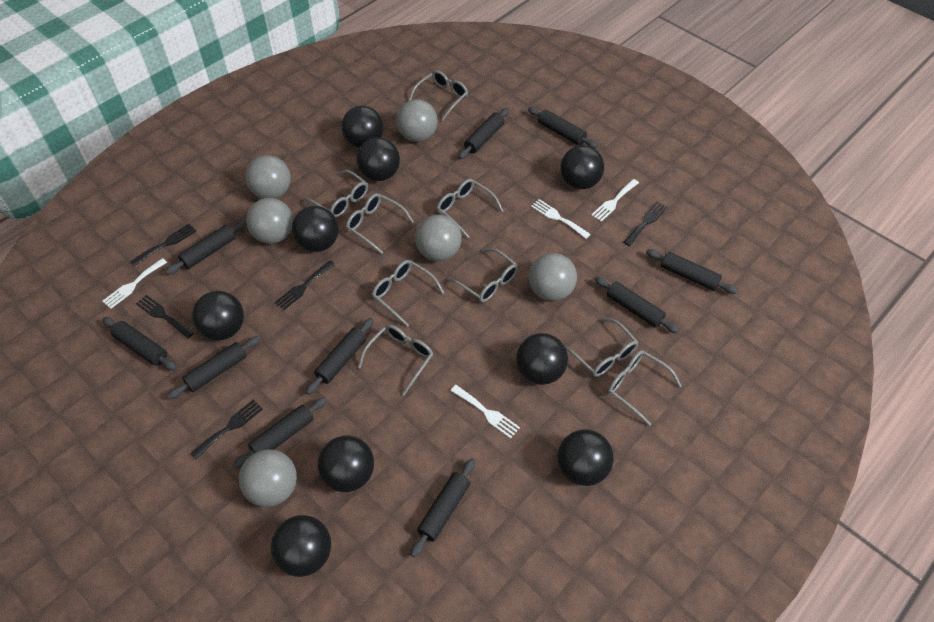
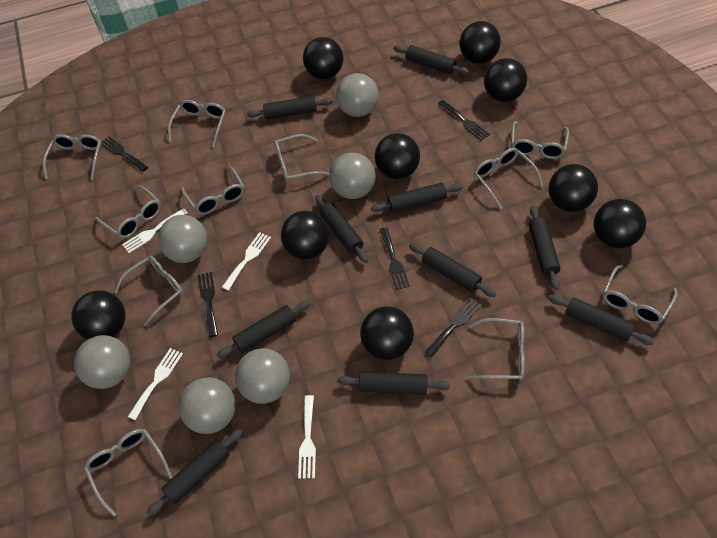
grey glasses: [303,170,368,218] [346,193,414,254] [358,324,433,395] [372,260,444,327] [409,70,468,120] [437,179,503,238] [447,248,518,302] [564,318,638,377] [608,350,682,426] = 9 -> [43,134,102,180] [84,429,173,517] [95,186,161,239] [115,256,184,326] [168,100,226,148] [181,166,244,215] [274,134,330,183] [467,318,525,381] [474,148,543,209] [511,121,569,159] [603,264,678,324] = 11

